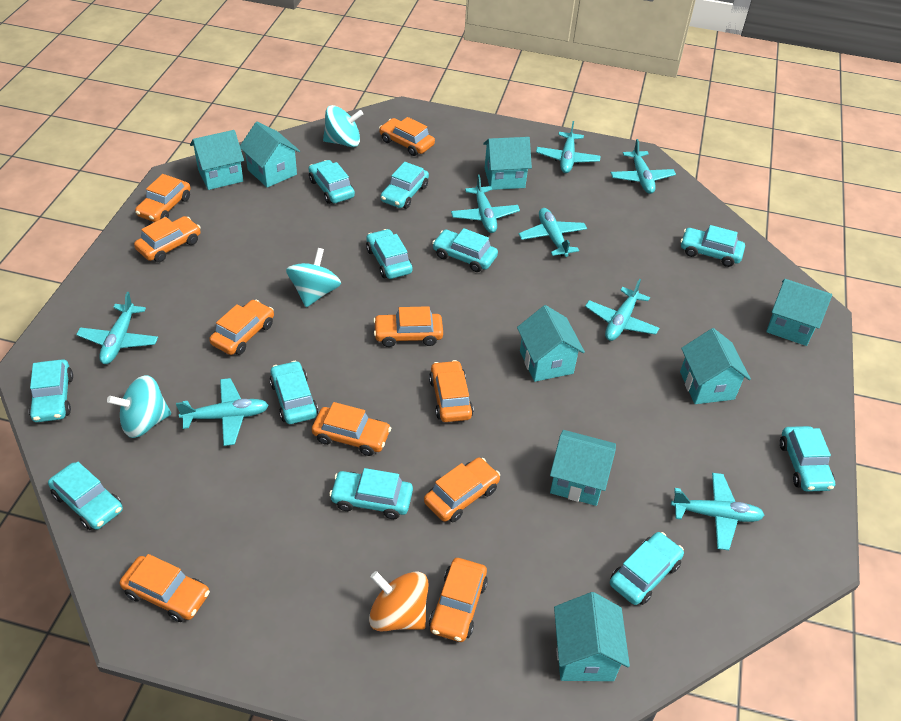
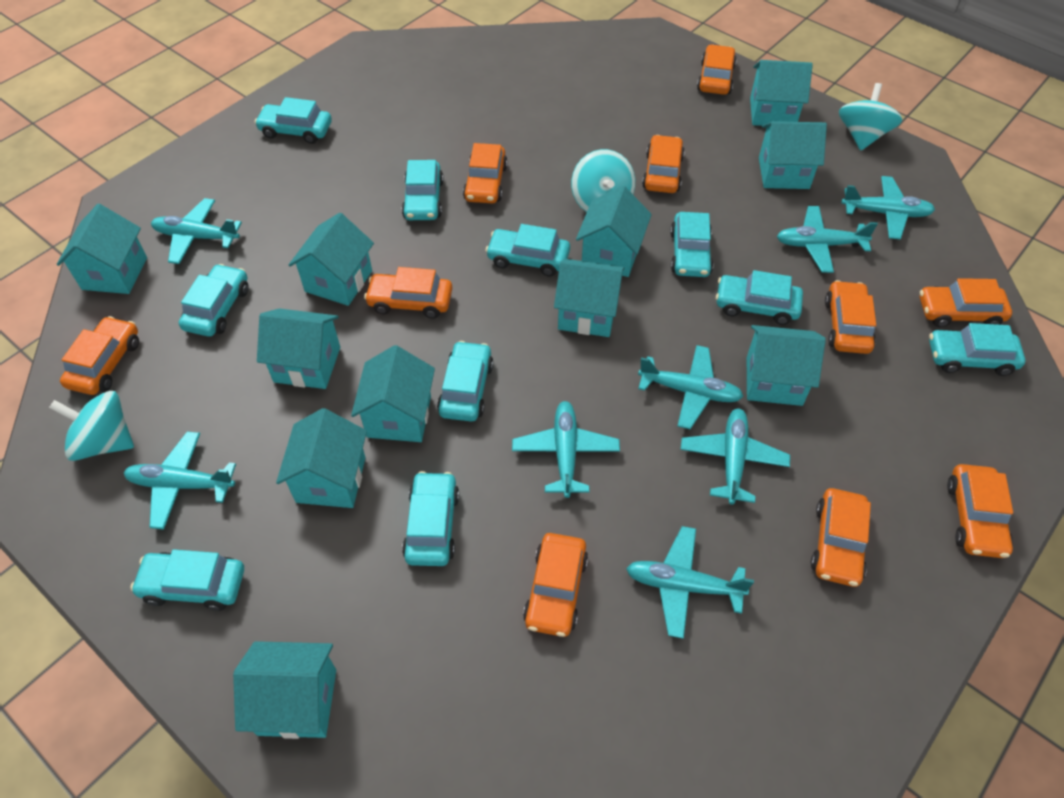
orange spinning top: [369,571,428,631] = 1 -> none = 0
turquoise car: [29,359,73,422] [48,462,123,530] [270,361,318,424] [308,160,355,204] [329,468,413,519] [366,229,413,279] [380,162,429,209] [432,228,498,272] [610,532,684,605] [680,225,745,267] [780,426,835,492] = 11 -> [130,549,244,611] [179,264,249,337] [255,97,332,144] [402,160,444,220] [402,471,460,566] [437,341,494,422] [486,224,570,277] [670,212,714,277] [716,270,803,325] [929,323,1025,376] = 10
turquoise house: [190,130,244,190] [240,122,300,188] [483,137,532,190] [517,305,585,382] [550,430,616,506] [554,592,630,681] [680,328,751,404] [766,279,832,346] = 8 -> [57,204,147,294] [233,641,336,739] [257,308,340,389] [276,408,367,508] [289,213,374,306] [351,345,435,442] [554,259,624,337] [576,186,652,277] [747,325,826,406] [750,60,813,126] [759,121,827,189] = 11

